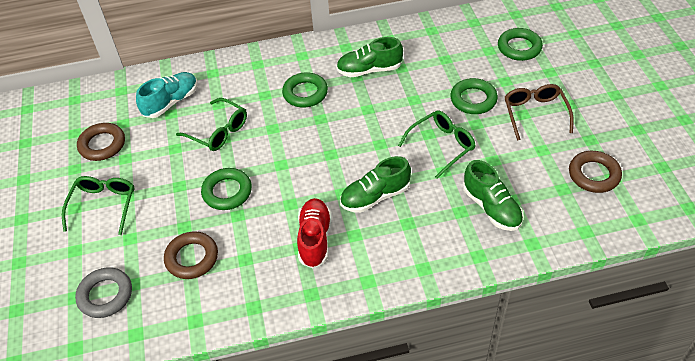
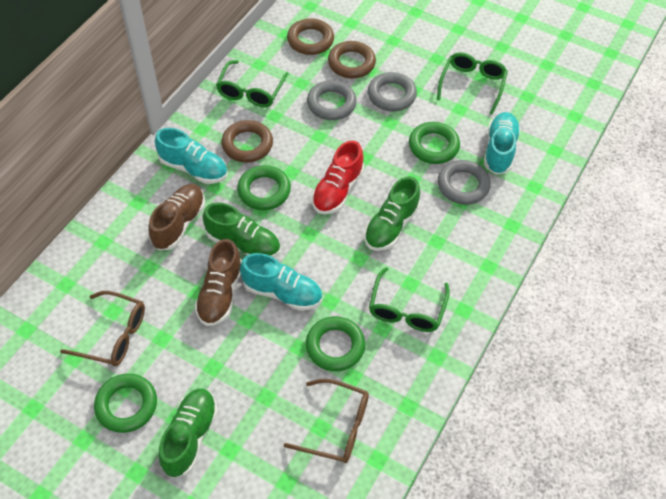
brown glasses: [505,84,573,141] = 1 -> [60,291,145,366] [284,379,369,463] = 2
brown shoe: none = 0 -> [148,184,205,250] [195,239,242,326] = 2
grey ring: [75,267,132,318] = 1 -> [307,81,357,120] [368,72,417,111] [438,160,491,205] = 3
turquoise shoe: [136,72,198,118] = 1 -> [155,128,228,184] [240,253,322,311] [484,112,521,175] = 3

